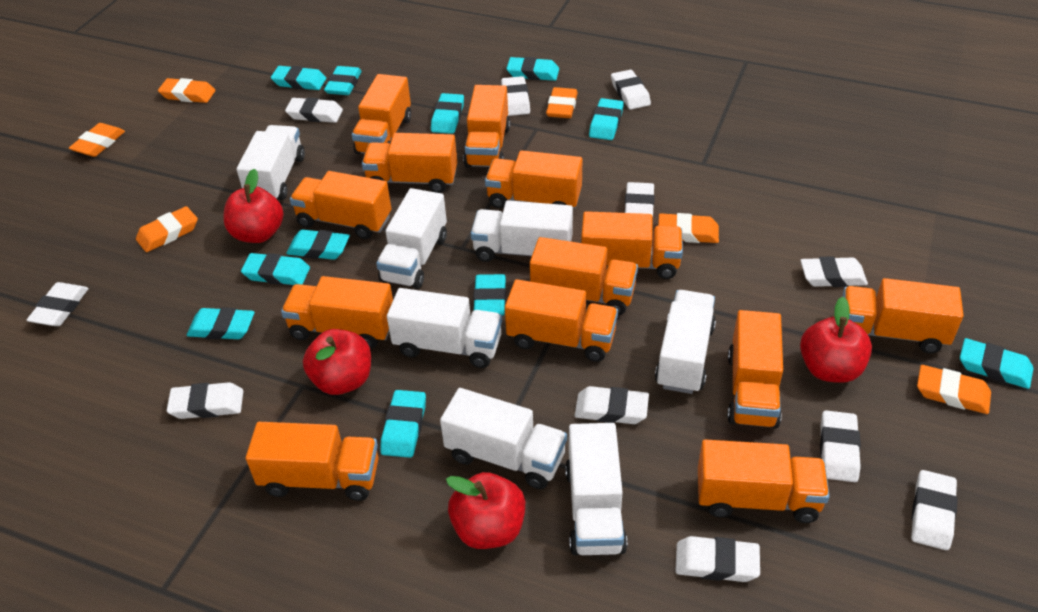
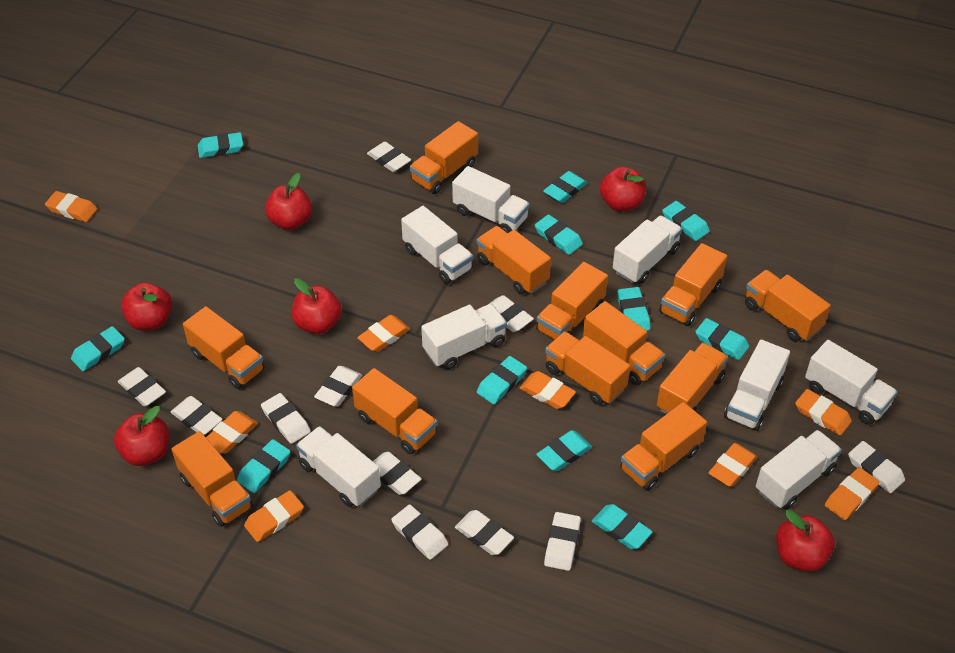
orange eraser: [69,123,125,157] [136,206,198,252] [158,78,215,103] [546,87,578,118] [658,213,719,243] [917,365,991,414] = 6 -> [45,191,97,222] [206,411,258,454] [244,490,304,542] [357,315,410,352] [520,371,576,409] [708,443,757,487] [795,389,852,436] [825,467,879,520] = 8
orange truck: [246,422,379,501] [281,276,393,349] [290,171,391,239] [352,74,411,154] [362,133,457,193] [463,85,510,168] [485,150,582,208] [505,279,618,362] [530,237,638,315] [581,211,683,279] [698,439,830,523] [727,310,783,429] [843,278,964,354] = 13 -> [172,431,253,527] [183,306,265,389] [352,368,437,455] [410,121,478,194] [477,226,551,294] [536,262,608,340] [545,331,630,405] [583,301,665,385] [620,402,707,491] [657,343,728,414] [659,243,727,326] [745,270,831,342] = 12
red apple: [223,169,284,243] [303,329,371,395] [446,472,525,549] [800,297,872,383] = 4 -> [114,406,169,466] [121,282,172,331] [265,173,312,230] [292,278,342,334] [600,167,646,211] [776,510,835,572] = 6
white truck: [236,125,305,200] [376,188,447,289] [387,288,502,368] [440,388,567,489] [471,200,573,262] [565,423,627,555] [655,290,716,394] = 7 -> [296,426,381,507] [401,206,473,284] [421,304,507,369] [452,166,530,233] [613,216,682,284] [724,340,790,431] [756,430,842,509] [805,340,897,425] = 8

